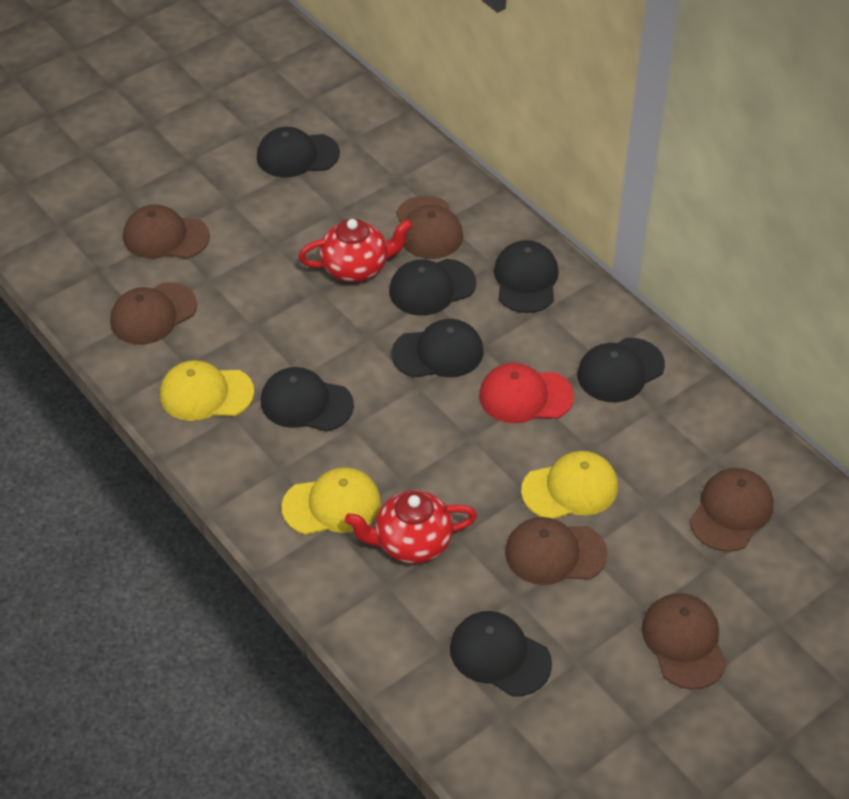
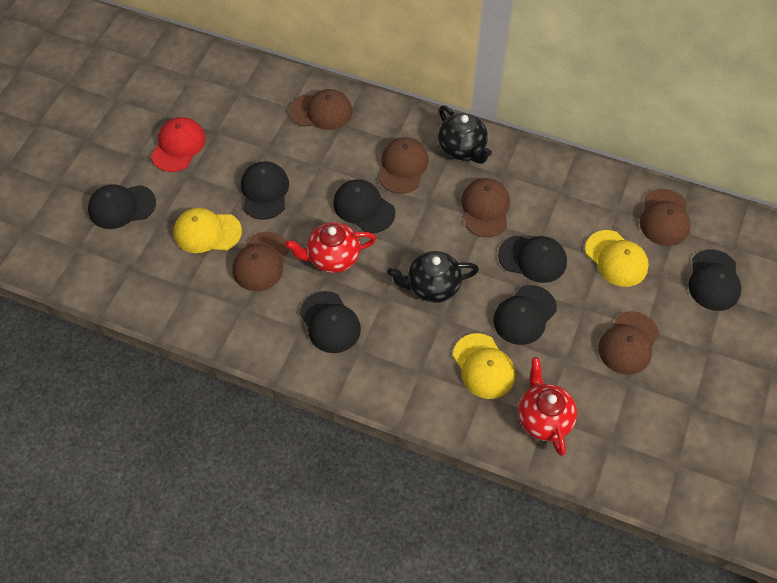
black teapot: none = 0 -> [387,251,479,303] [438,105,492,164] = 2

